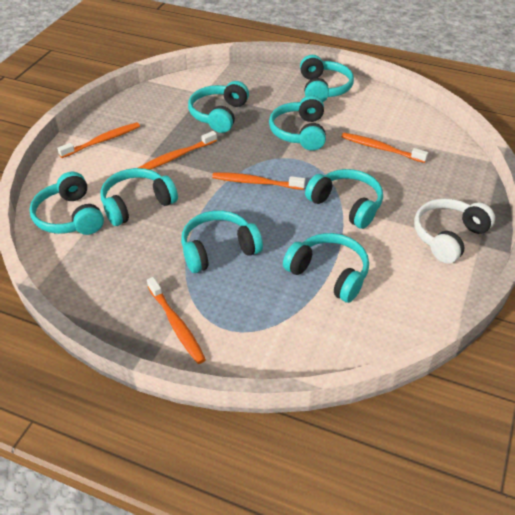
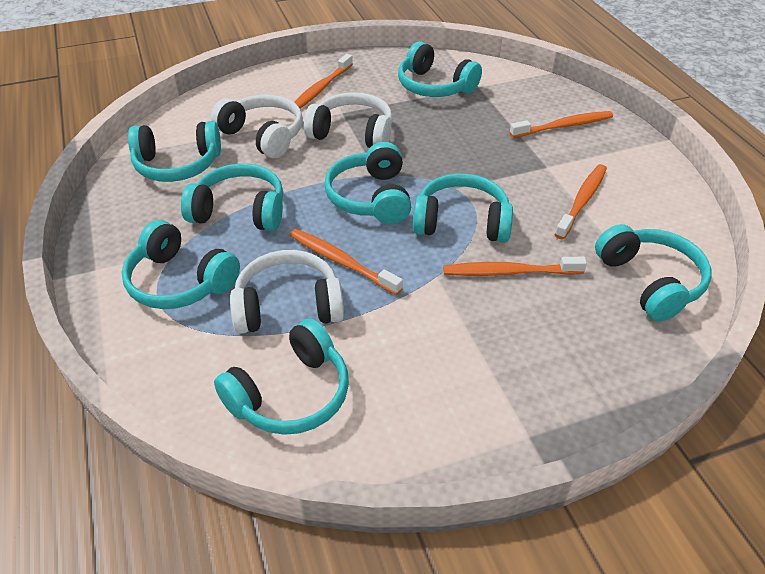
white headphones: [414,198,495,263] = 1 -> [211,95,303,158] [230,250,344,334] [304,92,393,148] = 3

